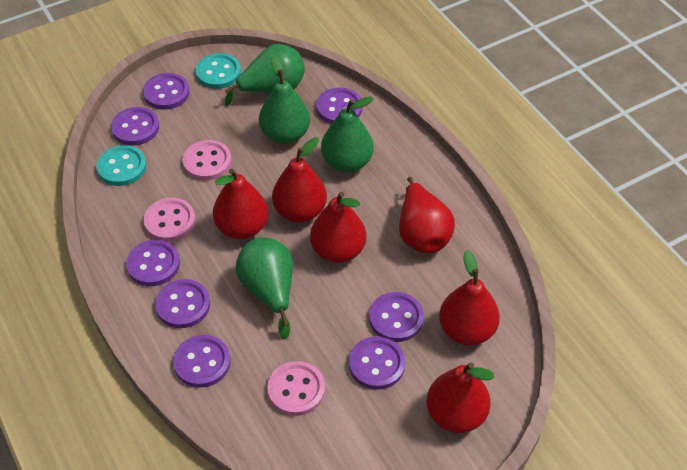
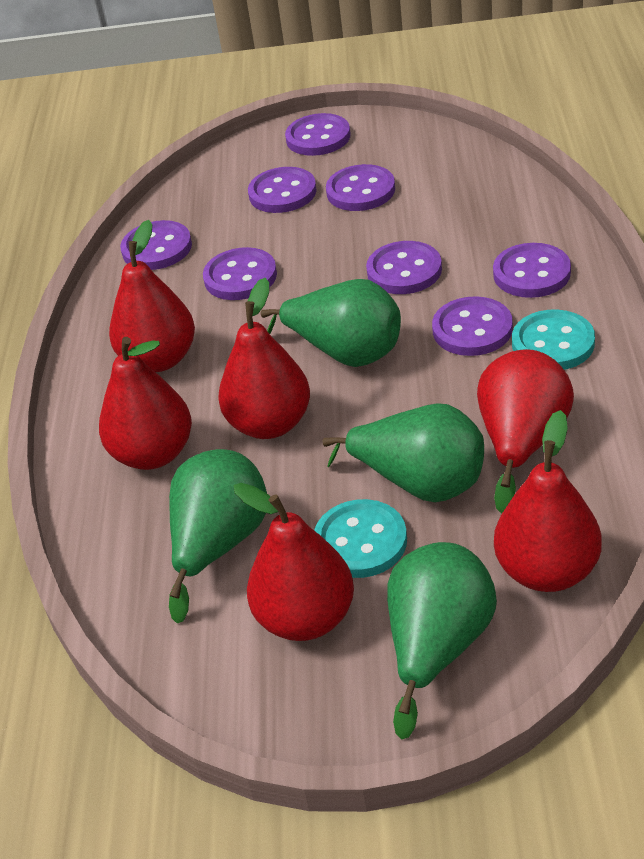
pink button: [144,198,196,242] [182,140,232,180] [267,361,325,416] = 3 -> none = 0

